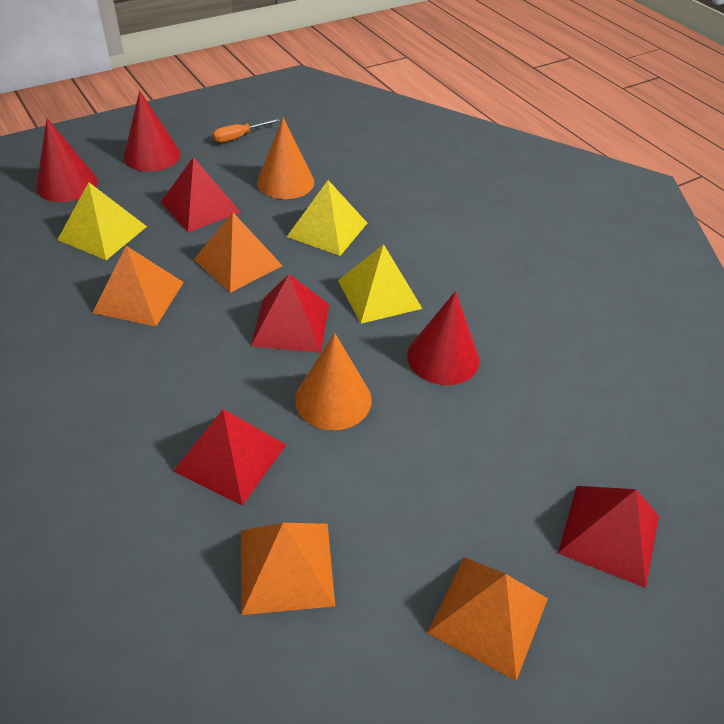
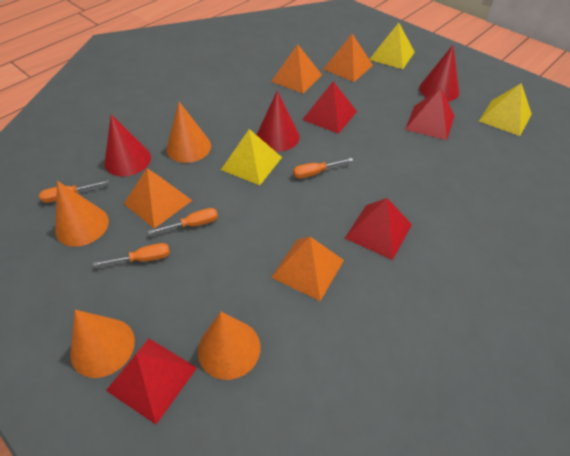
orange cone: [257,117,314,199] [295,333,372,430] = 2 -> [55,181,109,247] [70,310,135,378] [166,102,211,163] [198,312,261,380] = 4
orange screwdriver: [212,119,280,143] = 1 -> [39,180,109,203] [93,243,170,266] [148,208,218,234] [293,158,353,179] = 4

